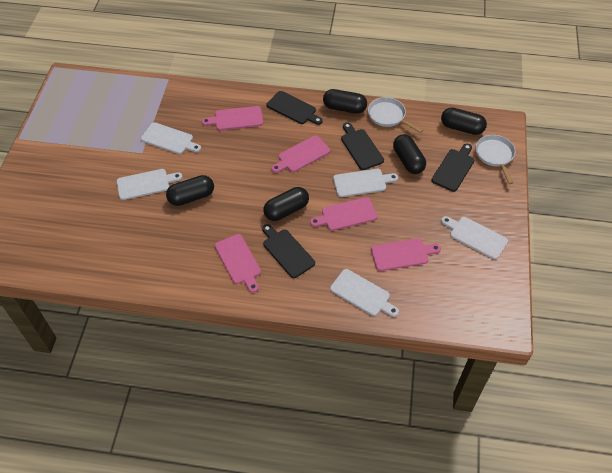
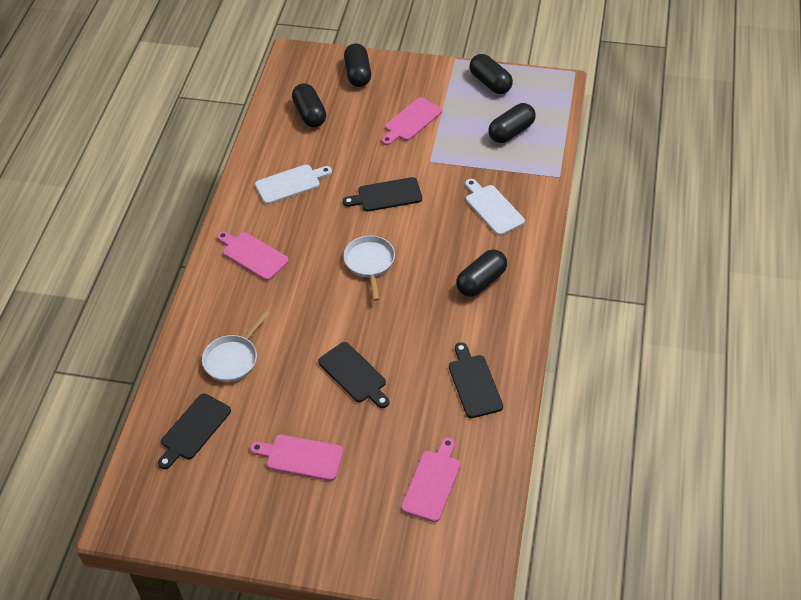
pink cutting board: [202,106,263,130] [215,234,261,293] [271,135,330,173] [310,197,377,231] [371,238,441,271] = 5 -> [217,231,289,281] [250,435,344,481] [381,97,442,145] [401,437,460,522] = 4
white cutting board: [116,169,183,200] [141,122,201,154] [330,269,399,317] [333,169,398,197] [441,216,508,260] = 5 -> [255,164,332,204] [465,179,525,236] = 2

